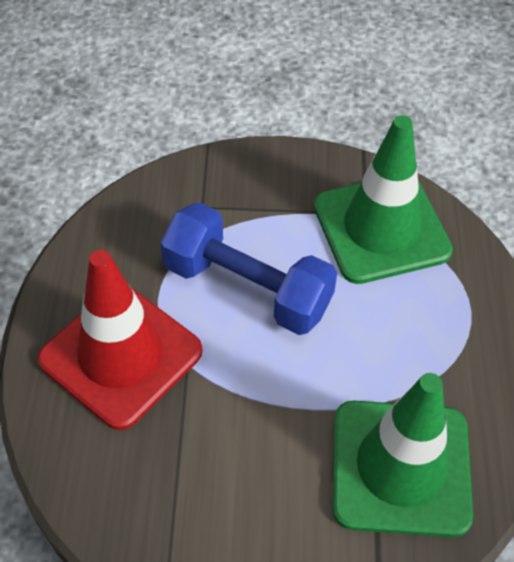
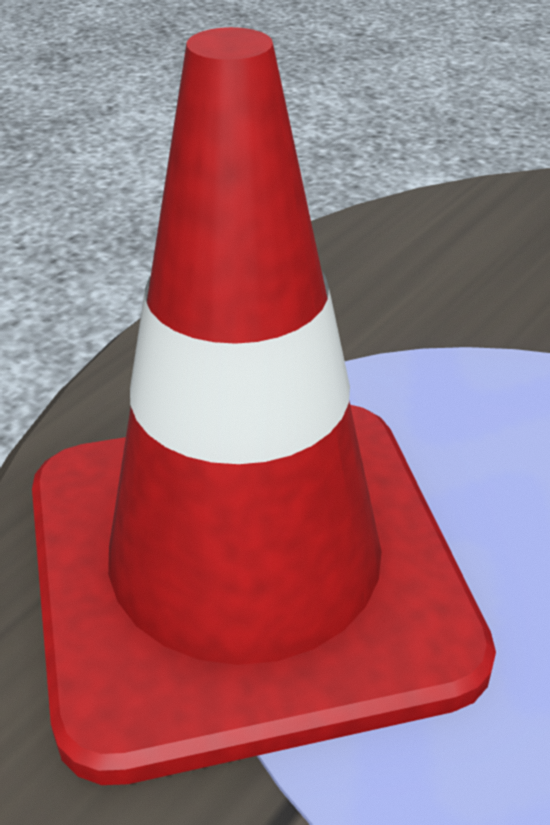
blue dumbbell: [161,202,337,335] = 1 -> none = 0
green traffic cone: [314,115,453,284] [332,373,473,537] = 2 -> none = 0

